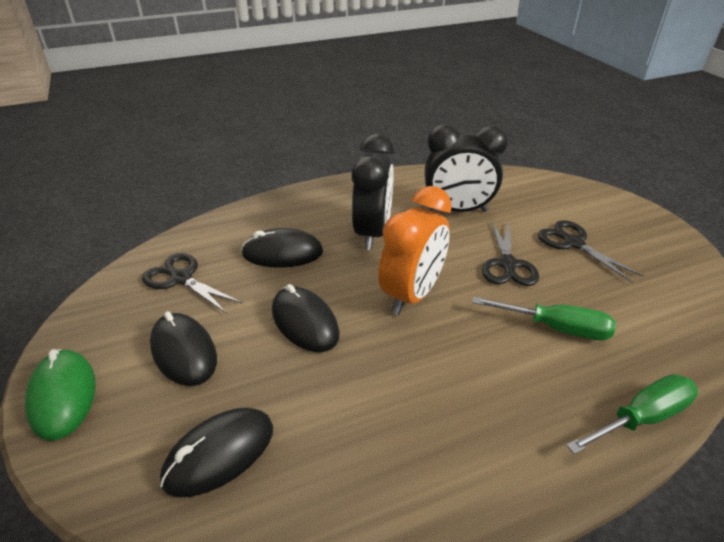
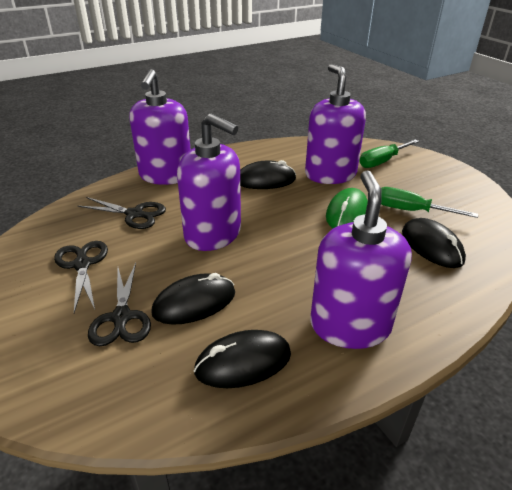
black clock: [352,134,395,250] [425,124,508,212] = 2 -> none = 0
orange clock: [378,186,452,315] = 1 -> none = 0
purple soap dispenser: none = 0 -> [129,69,191,185] [177,114,241,251] [305,64,366,184] [310,170,412,349] = 4

